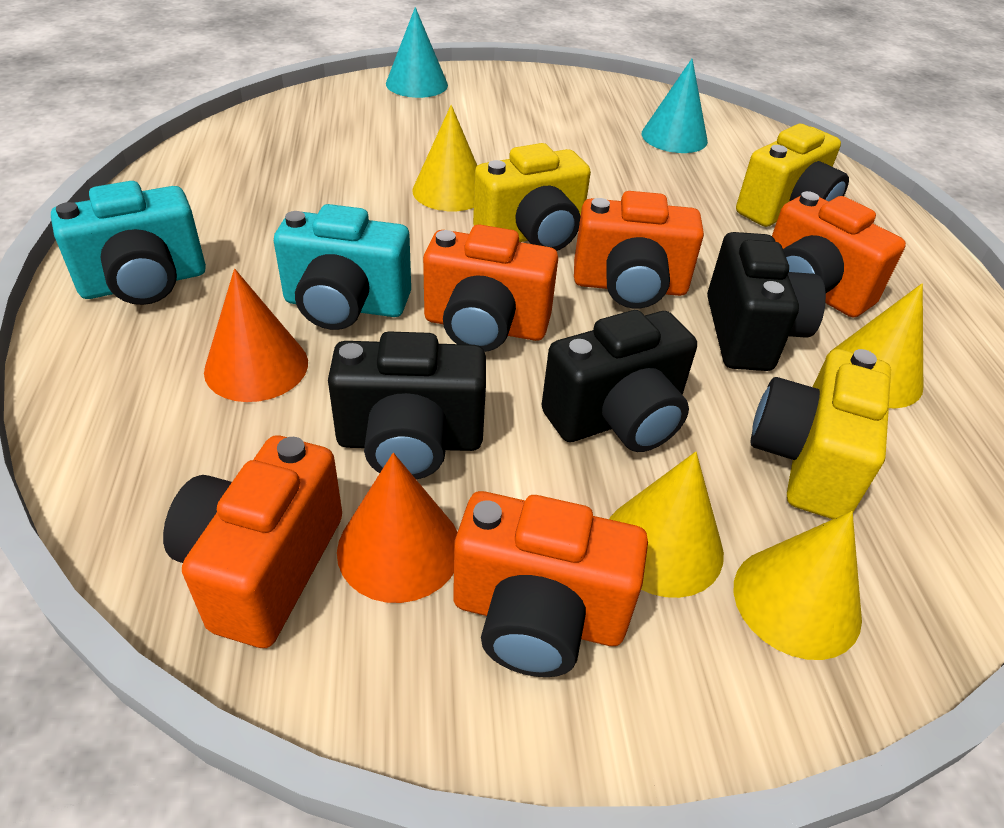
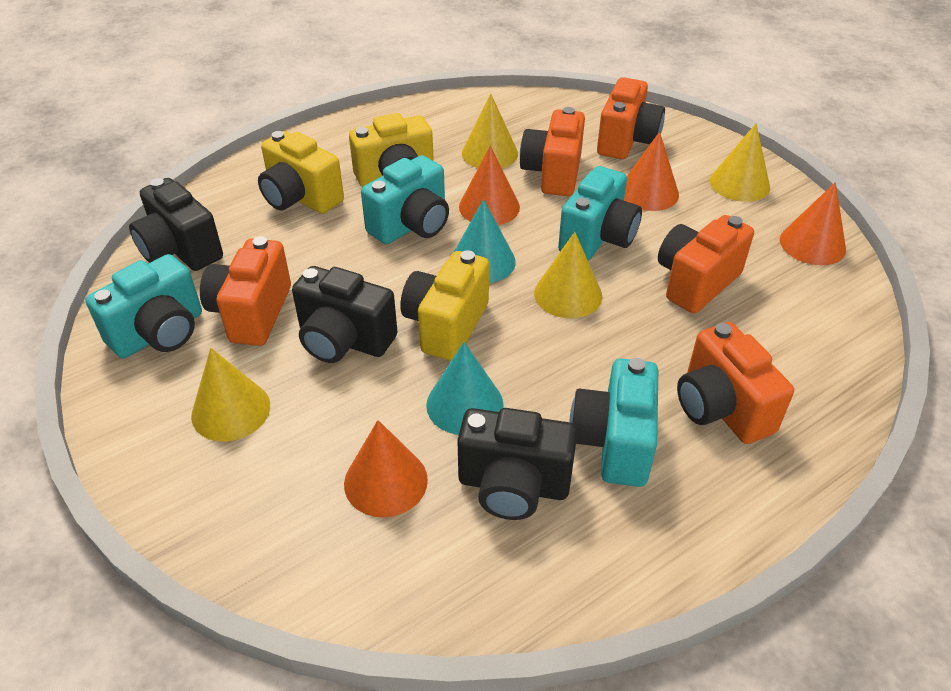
orange cone: [204,269,308,402] [337,453,457,603] = 2 -> [344,420,428,518] [459,146,520,225] [624,132,679,211] [780,182,846,265] = 4
turquoise camera: [51,181,206,305] [274,204,411,330] = 2 -> [85,254,202,358] [361,155,449,244] [558,166,642,261] [569,358,658,487] = 4

